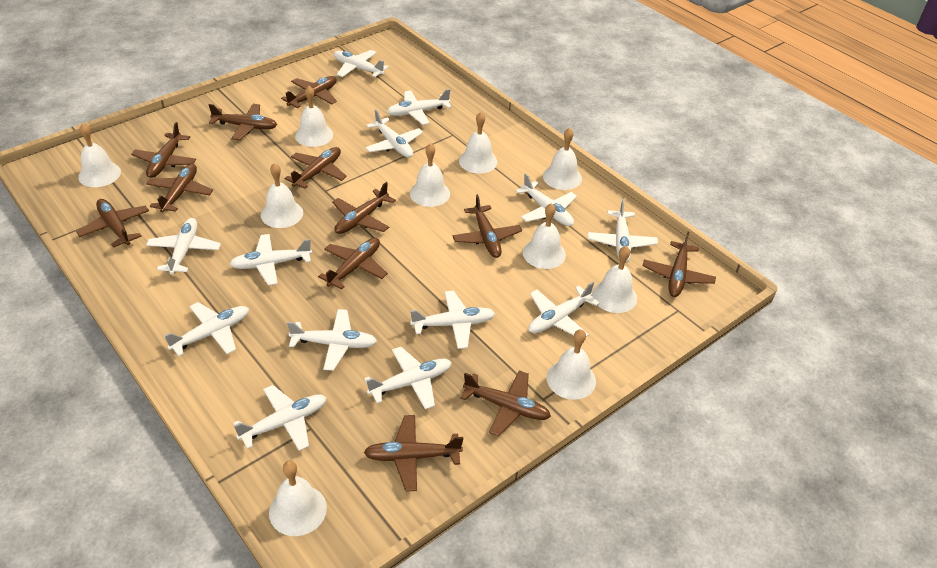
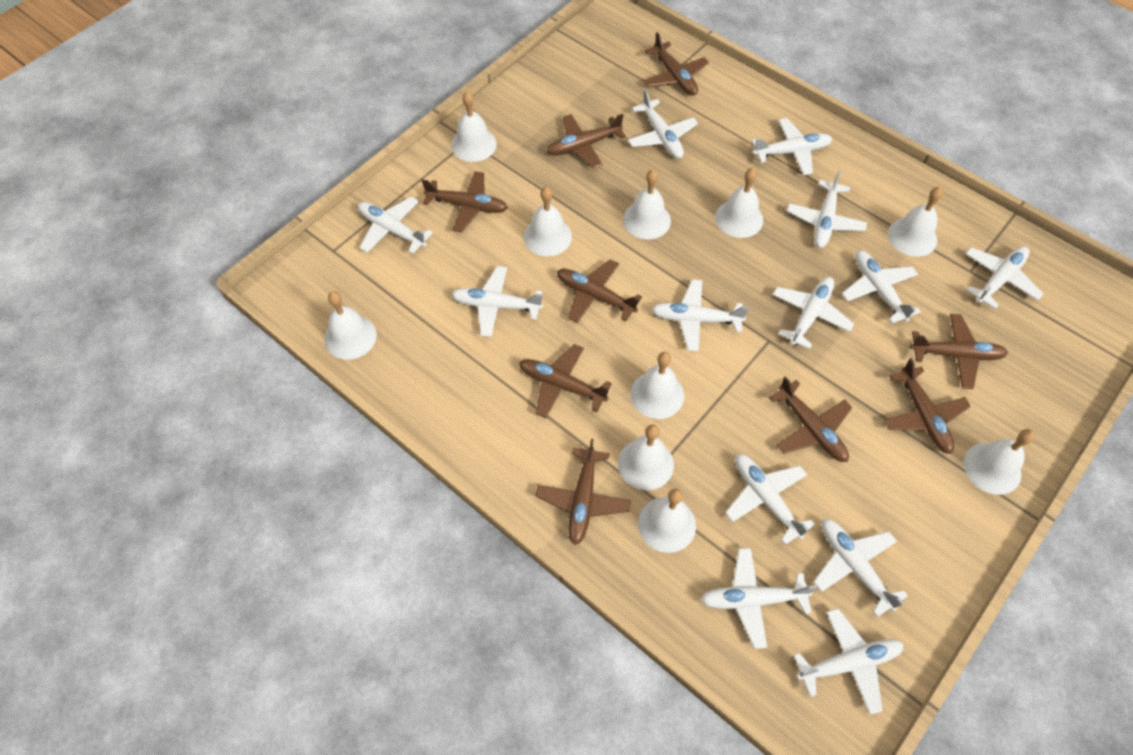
brown plane: [76,199,149,248] [131,122,196,178] [146,164,213,213] [209,104,277,140] [281,76,337,108] [284,147,347,189] [318,238,388,290] [332,182,396,234] [363,415,463,491] [452,194,522,258] [460,370,551,437] [643,232,716,297] = 12 -> [422,171,508,233] [519,344,612,418] [535,439,631,545] [547,114,626,168] [557,259,642,323] [644,32,709,96] [769,376,852,462] [884,358,971,454] [910,314,1008,389] = 9

